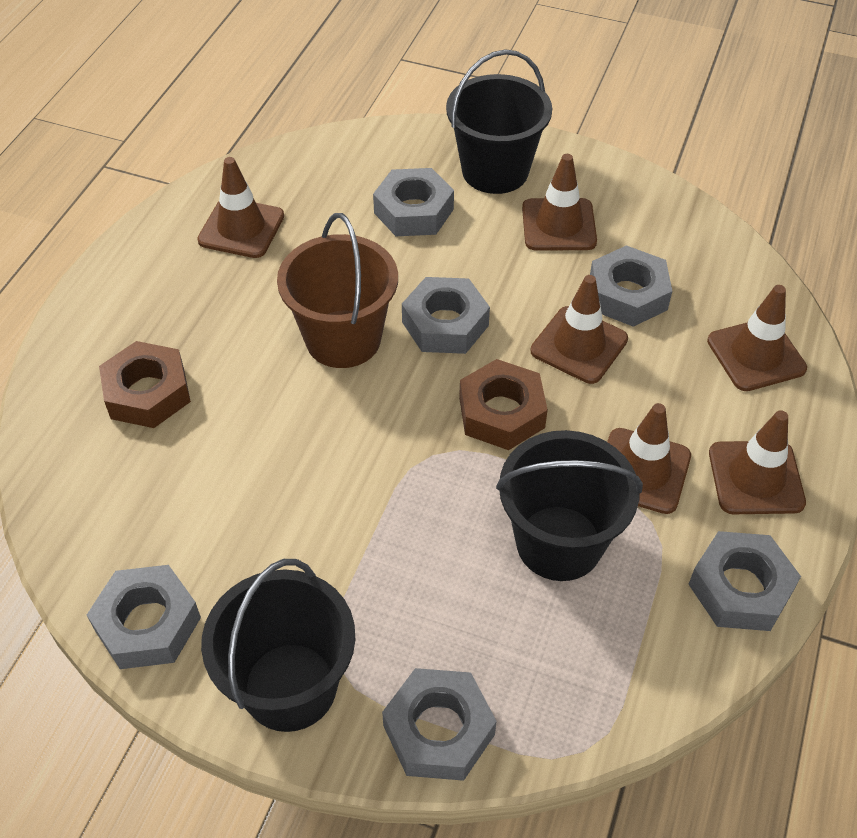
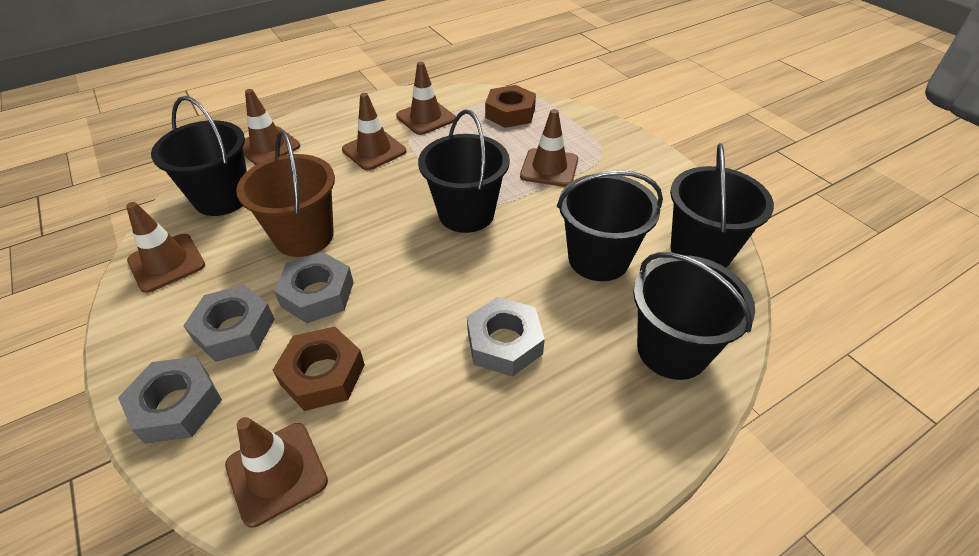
black bucket: [201,559,356,732] [446,49,552,194] [496,430,643,581] = 3 -> [151,96,247,216] [418,109,510,233] [557,170,663,281] [633,252,755,380] [670,143,774,268] = 5
grey nut: [87,565,201,669] [373,168,454,236] [382,668,497,781] [402,277,490,354] [590,245,672,327] [688,531,801,631] = 6 -> [118,357,222,444] [183,285,274,362] [274,252,354,323] [467,297,545,377] = 4

